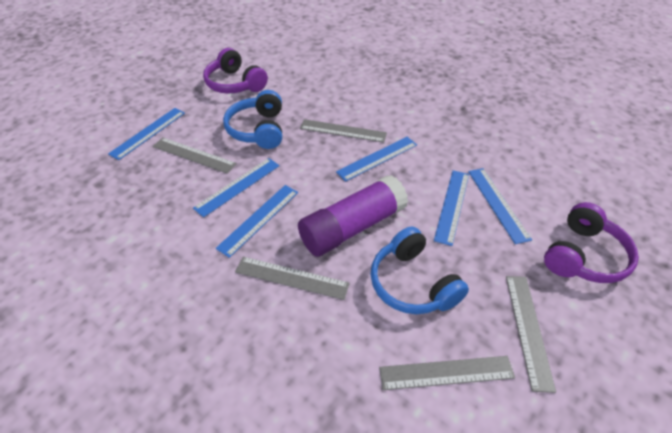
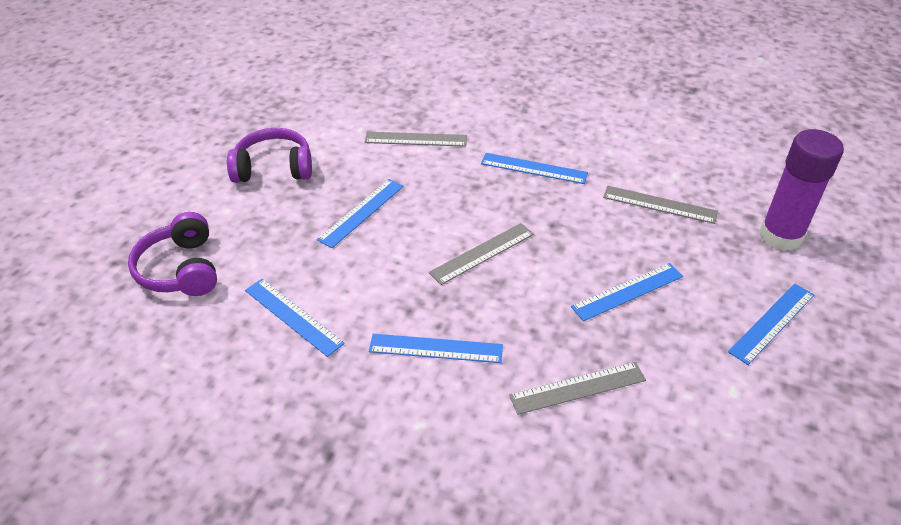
blue headphones: [223,90,282,149] [370,227,469,314] = 2 -> none = 0
grey ruler: [153,137,236,174] [235,257,350,300] [300,119,387,143] [379,356,515,390] [506,276,556,393] = 5 -> [365,132,467,147] [429,223,534,285] [509,362,646,415] [603,186,718,224] = 4

